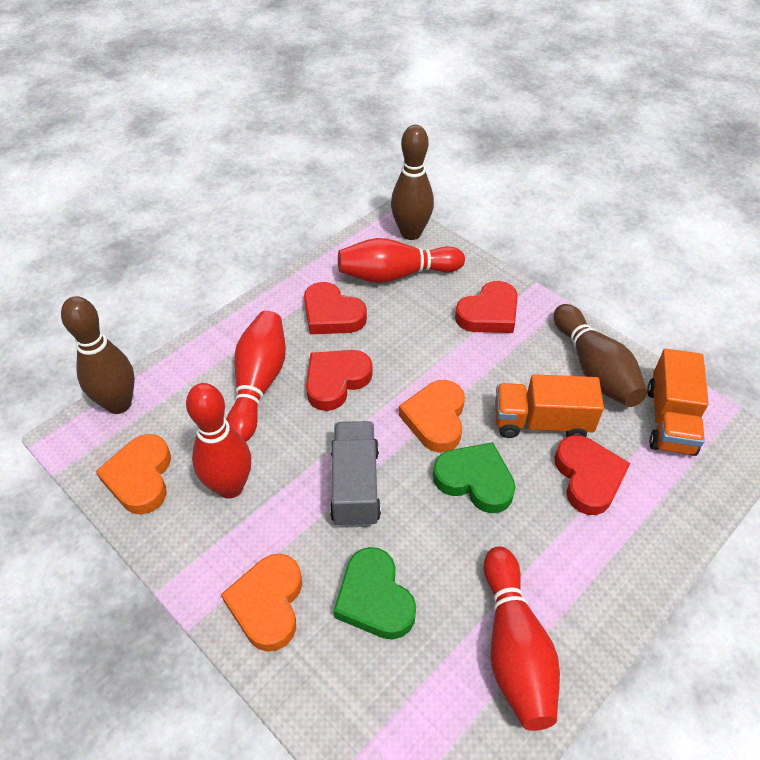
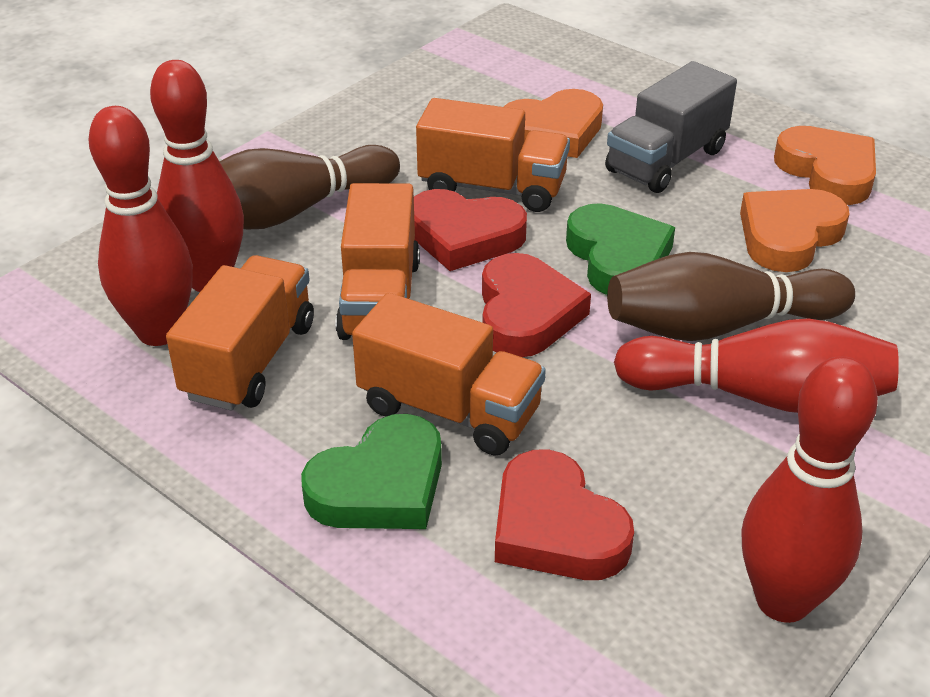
brown bowling pin: [61,296,135,414] [391,125,434,240] [554,304,647,407] = 3 -> [220,145,400,230] [607,252,855,341] = 2
orange truck: [495,374,604,438] [647,349,709,456] = 2 -> [166,255,314,411] [336,183,420,340] [352,293,546,456] [416,98,570,212] = 4
red heart: [304,282,367,334] [306,350,373,411] [455,281,518,333] [554,435,631,515] = 4 -> [414,189,527,271] [482,253,591,357] [495,449,634,580] = 3

